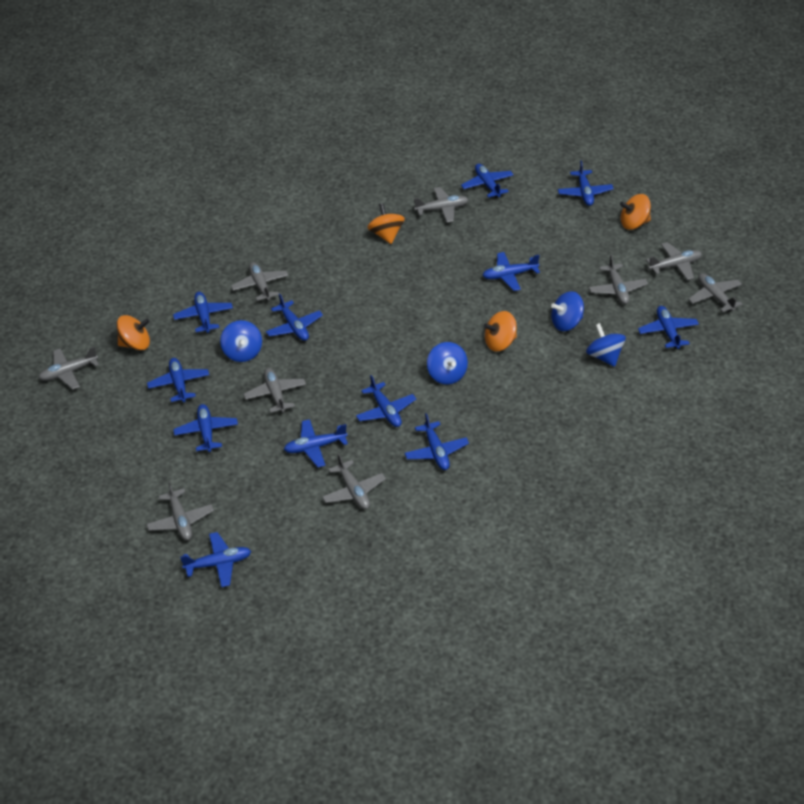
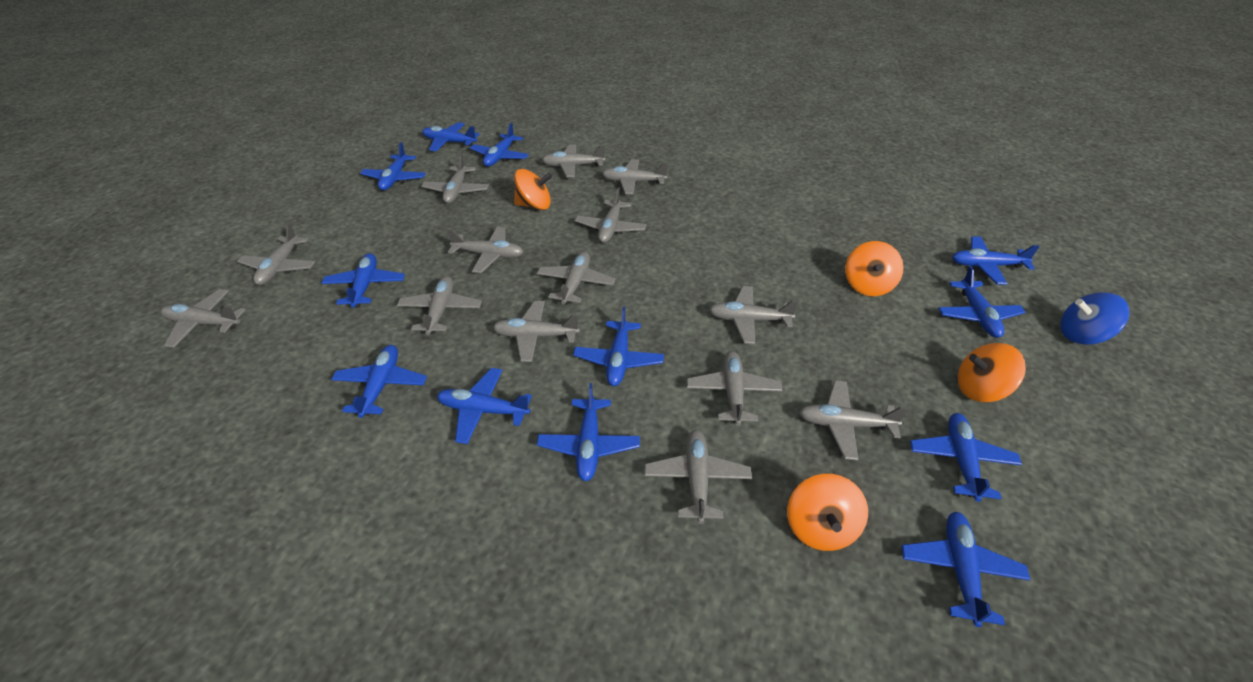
blue spinning top: [220,320,262,362] [427,342,468,384] [551,291,584,331] [586,323,626,367] = 4 -> [1060,292,1130,345] = 1
grey plane: [39,347,99,390] [146,481,214,540] [231,262,289,301] [244,368,306,413] [322,453,386,509] [414,187,469,223] [589,254,648,304] [646,242,702,280] [688,273,743,312] = 9 -> [161,289,246,348] [237,223,315,285] [397,276,482,335] [421,153,489,204] [447,227,523,273] [492,301,580,362] [537,252,616,305] [542,145,605,177] [575,188,646,243] [602,159,668,194] [645,430,752,524] [687,351,783,426] [709,286,798,344] [798,381,908,461] = 14

